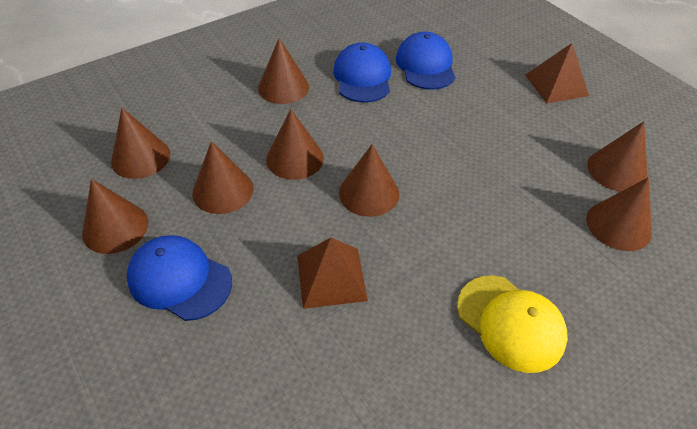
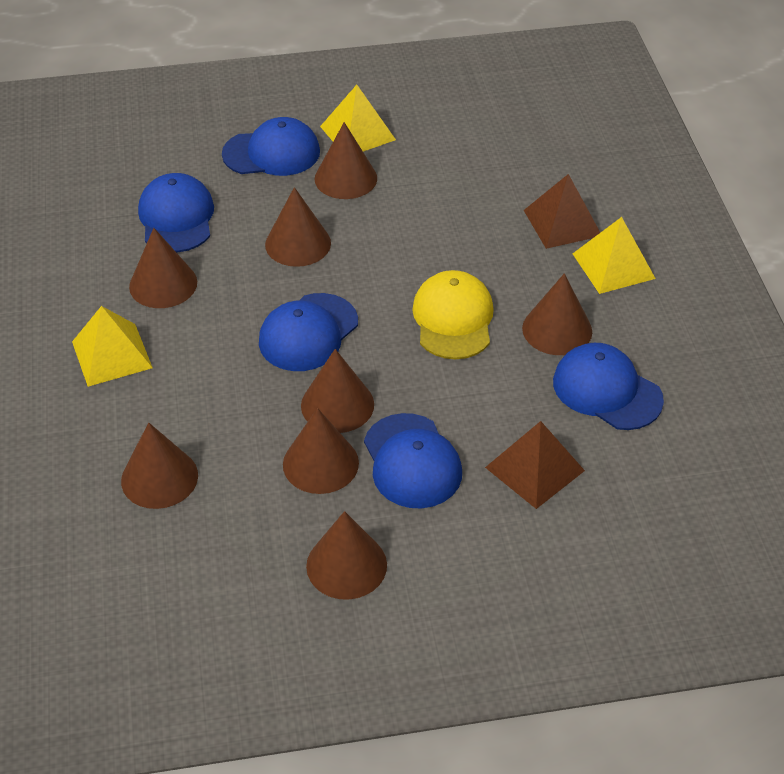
blue cap: [127,235,232,321] [333,43,391,103] [396,32,456,90] = 3 -> [138,173,214,252] [222,117,320,176] [259,293,358,371] [364,413,462,508] [553,343,664,430] = 5
yellow pyramid: none = 0 -> [72,306,153,387] [320,85,396,151] [573,217,656,294] = 3

